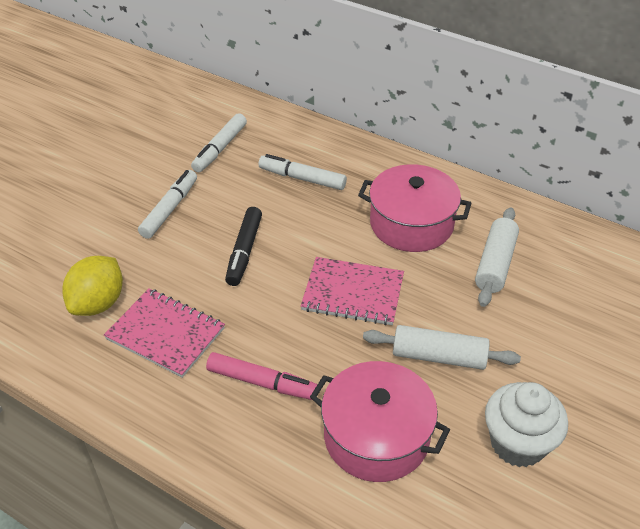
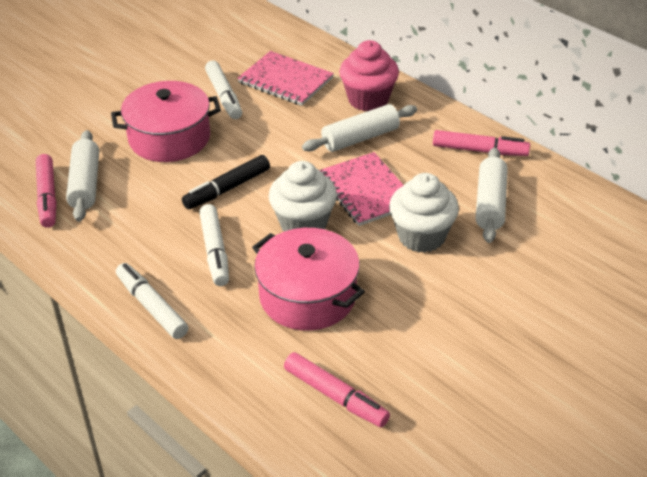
pink cupcake: none = 0 -> [339,40,399,111] = 1
pink marker: [206,352,318,400] = 1 -> [36,154,56,228] [284,352,390,428] [433,130,530,156] = 3
white cupcake: [485,382,568,467] = 1 -> [269,161,337,231] [389,173,459,253] = 2
white rolling pin: [363,325,521,370] [475,207,519,307] = 2 -> [66,130,99,222] [302,104,417,152] [476,147,508,243] = 3
yellow lemon: [62,256,123,316] = 1 -> none = 0

